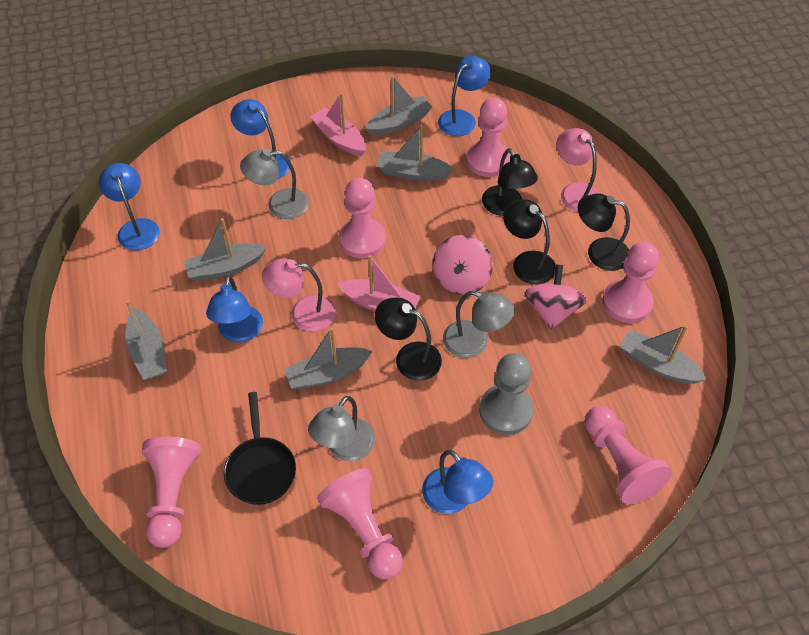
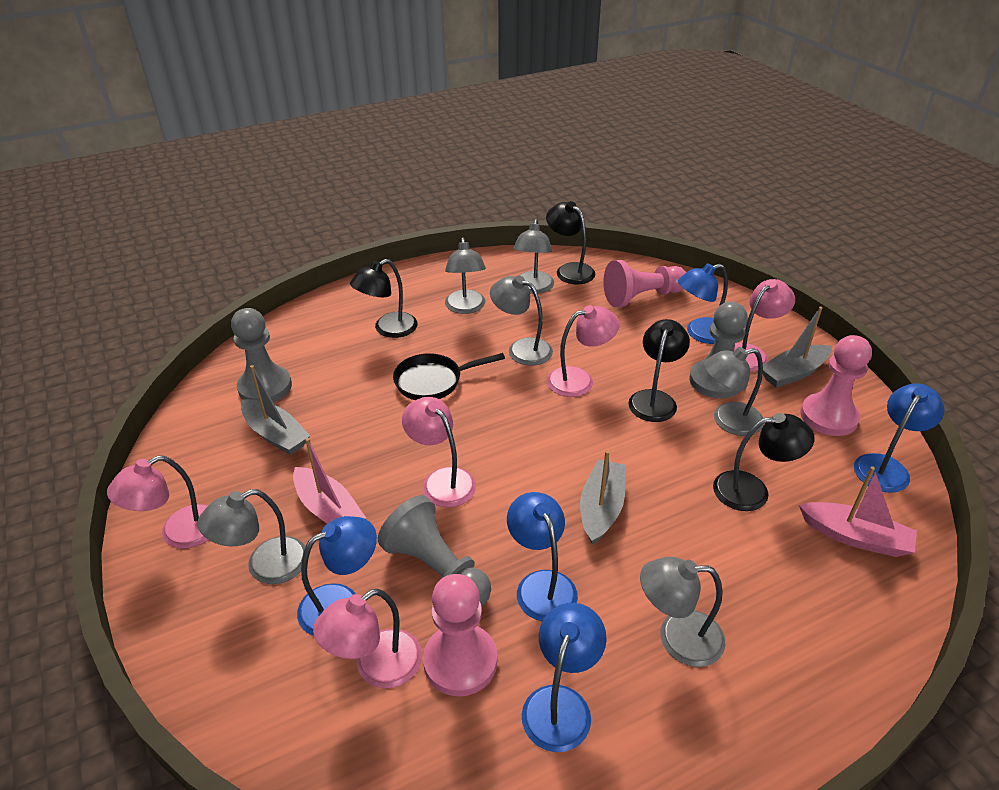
grey boat: [126,300,167,380] [184,218,267,281] [284,327,373,390] [365,76,432,136] [377,125,454,181] [620,325,707,384] = 6 -> [241,365,310,455] [580,450,625,545] [763,307,832,388] = 3
grey lamp: [240,149,309,219] [308,396,375,461] [443,291,515,358] = 3 -> [197,489,306,584] [445,238,486,314] [490,276,553,366] [513,219,554,294] [640,557,725,667] [704,347,764,436] = 6
grey pawn: [479,353,534,435] = 1 -> [231,308,292,402] [378,495,491,607] [689,302,748,399] = 3
pink lamp: [262,258,336,332] [557,128,600,212] = 2 -> [107,456,209,549] [313,588,422,688] [402,397,476,507] [547,305,620,397] [734,279,795,372] = 5
pink pawn: [142,437,201,548] [317,468,403,579] [339,178,386,258] [466,98,511,177] [584,406,672,504] [603,242,659,323] = 6 -> [423,574,497,697] [603,260,686,307] [800,335,872,436] = 3
pink spinning top: [433,235,493,295] [525,265,587,330] = 2 -> none = 0

